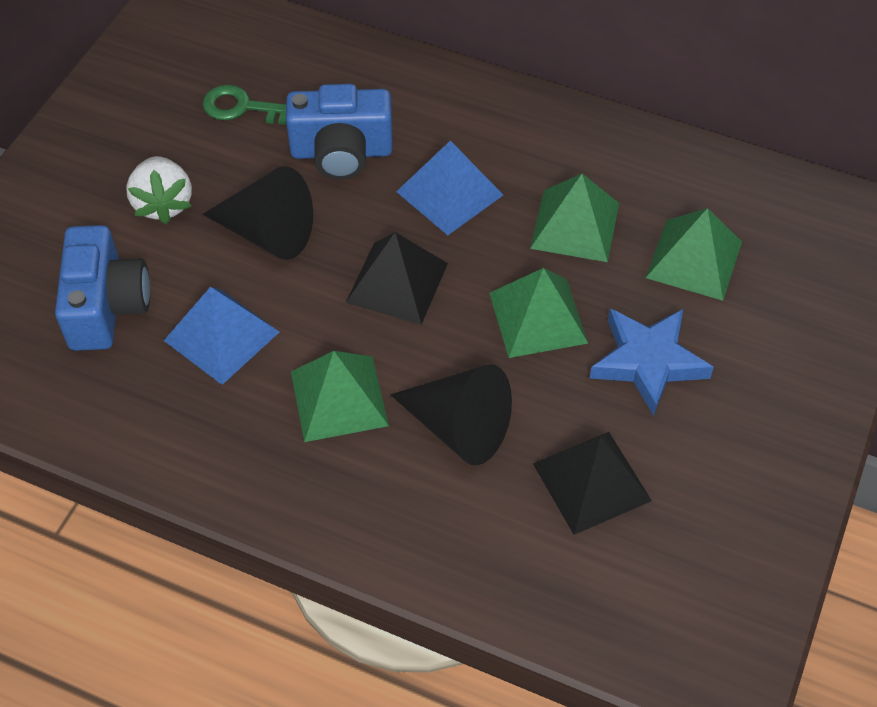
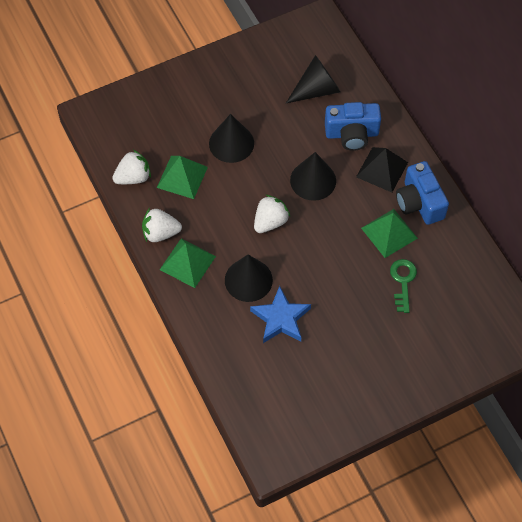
black cone: [203,166,313,260] [391,364,512,465] = 2 -> [209,114,254,163] [225,254,273,302] [286,55,341,103] [290,152,336,201] = 4
black pyramid: [346,232,448,325] [533,432,652,535] = 2 -> [356,147,408,192] = 1
blue pyramid: [164,287,279,385] [396,141,503,235] = 2 -> none = 0
green pyramid: [291,351,389,442] [489,268,588,358] [530,174,619,262] [646,208,742,301] = 4 -> [157,156,208,199] [160,238,216,288] [361,209,418,258] = 3
white strawberry: [126,156,192,224] = 1 -> [112,150,151,184] [142,208,182,242] [254,195,290,233] = 3

